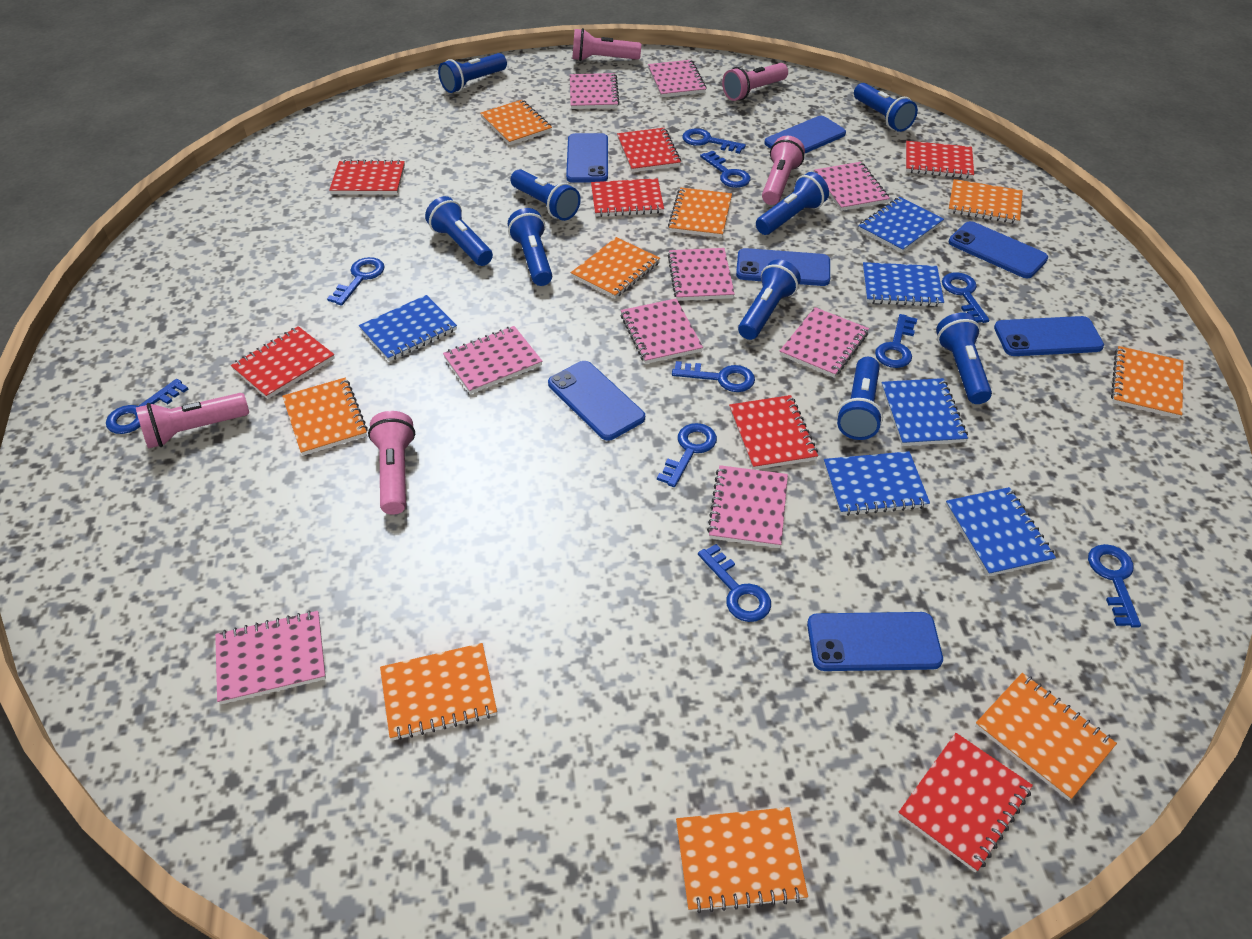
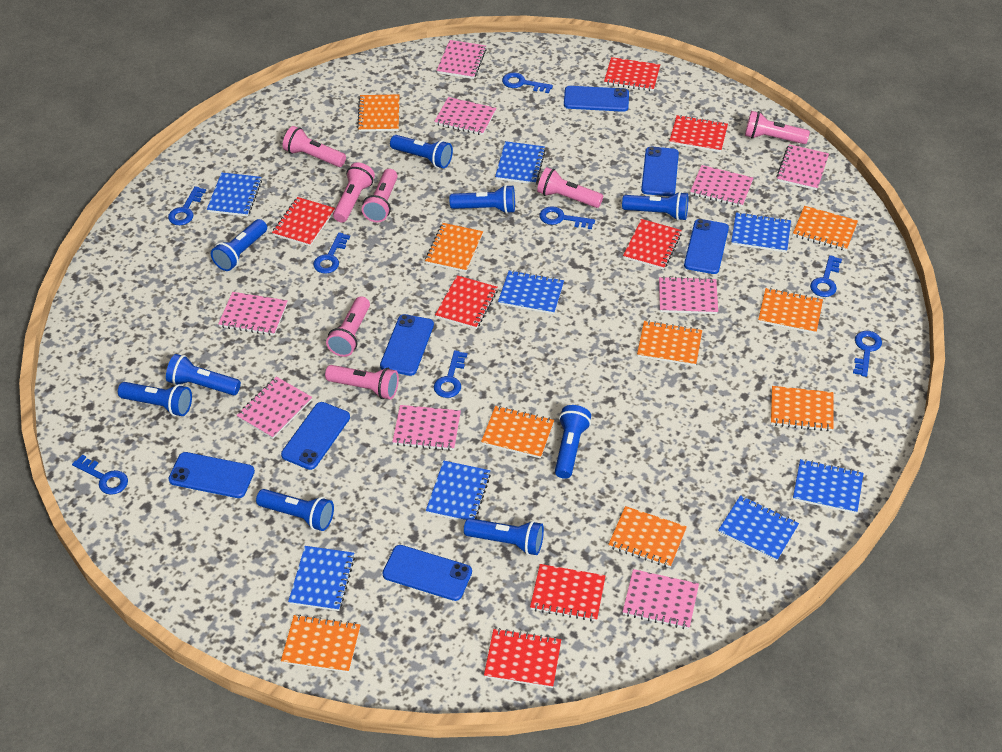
blue key: [106,379,188,434] [327,257,385,306] [657,423,717,487] [672,361,755,392] [682,128,746,154] [698,544,771,622] [700,150,750,188] [875,314,917,368] [942,272,989,323] [1088,544,1141,628] = 10 -> [72,455,128,495] [168,186,206,225] [313,232,350,274] [434,350,467,398] [502,72,553,93] [540,206,595,229] [810,255,842,297] [853,331,882,377] = 8
blue notebook: [359,295,457,361] [824,451,930,516] [858,197,944,253] [863,262,944,307] [881,378,968,446] [946,487,1056,576] = 6 -> [207,173,262,217] [288,546,355,611] [426,461,491,521] [495,141,546,184] [498,270,564,314] [718,495,799,561] [731,212,791,252] [793,459,864,514] = 8
pink flashlight: [136,393,249,449] [368,411,415,515] [572,28,641,61] [722,63,788,101] [762,136,805,205] = 5 -> [283,126,346,167] [325,365,399,399] [326,296,370,357] [333,162,375,223] [362,169,398,222] [537,167,603,208] [745,111,810,144] = 7

